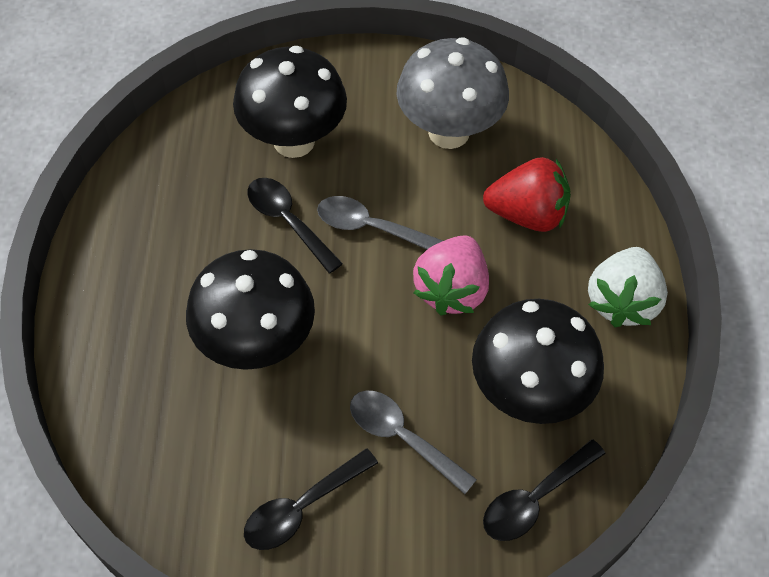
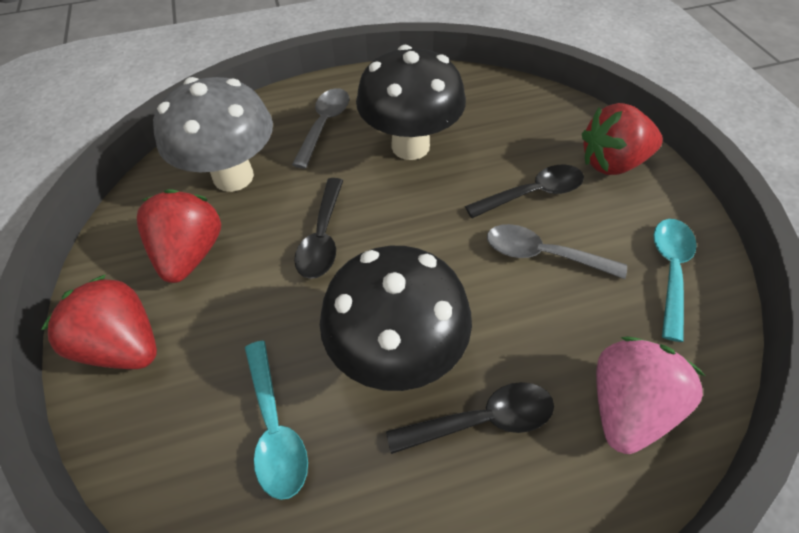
black mushroom: [186,249,315,370] [233,46,347,158] [472,299,604,424] = 3 -> [320,246,472,391] [356,45,466,160] = 2
red strawberry: [483,157,571,232] = 1 -> [41,274,157,369] [137,189,221,283] [582,103,663,175] = 3
turquoise spoon: none = 0 -> [245,340,308,500] [653,219,697,342] = 2
white strawberry: [588,247,668,327] = 1 -> none = 0

